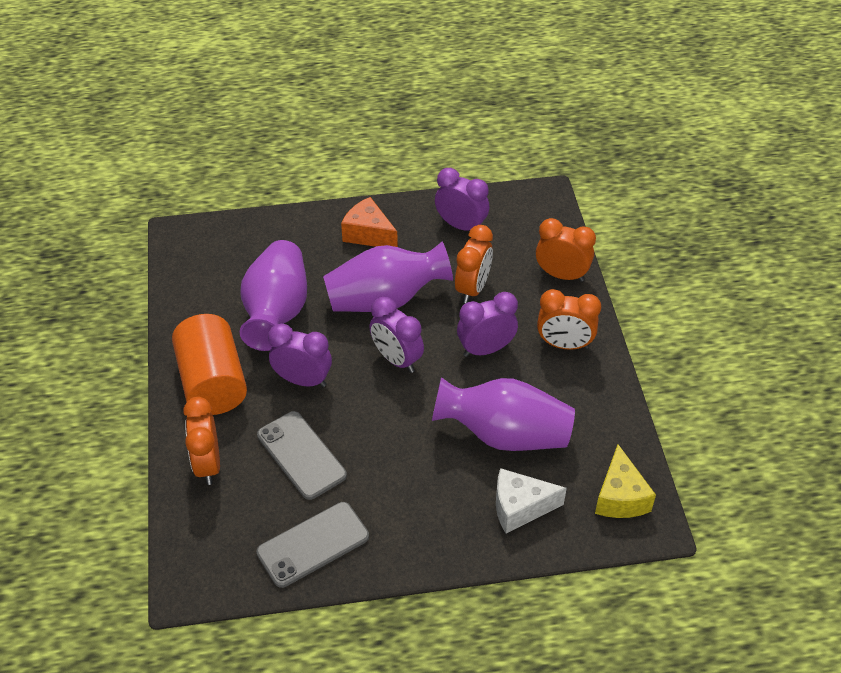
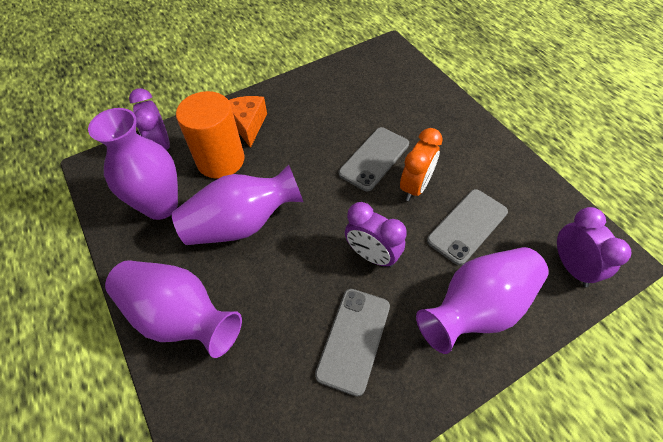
grey phone: [256,502,369,588] [257,411,347,500] = 2 -> [315,289,390,397] [339,127,409,191] [427,189,508,265] = 3
orange clock: [183,397,220,485] [455,225,493,303] [536,218,596,282] [537,289,601,350] = 4 -> [400,128,443,201] = 1
purple clock: [268,323,332,387] [369,297,424,373] [435,168,489,231] [457,292,518,357] = 4 -> [129,88,170,150] [345,202,407,267] [557,207,631,287] = 3
purple vase: [240,240,307,351] [323,242,453,312] [432,377,575,451] = 3 -> [88,108,178,220] [105,260,242,358] [172,165,303,245] [416,247,549,354] = 4
white cheese: [496,468,567,534] = 1 -> none = 0
yellow cheese: [595,444,656,518] = 1 -> none = 0

